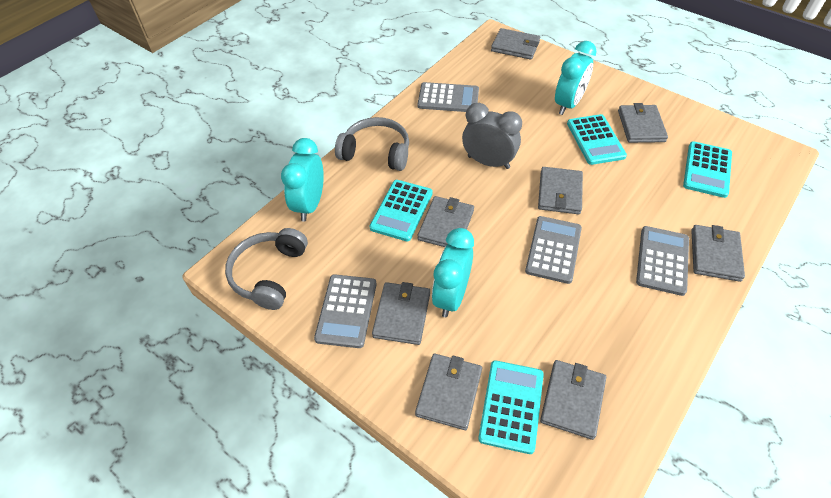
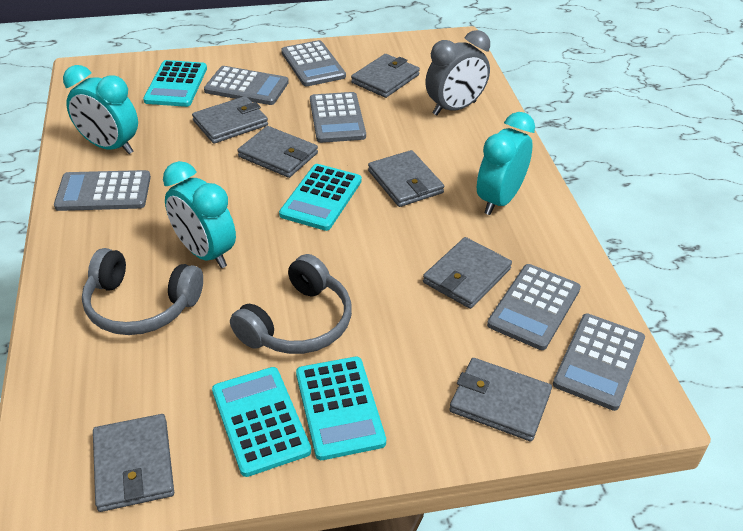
grey calculator: [314,274,377,348] [418,82,479,112] [525,216,582,284] [636,226,689,296] = 4 -> [54,170,151,211] [204,66,289,105] [281,40,346,86] [310,92,366,143] [487,264,581,350] [553,313,645,411] = 6
grey wallet: [372,282,430,345] [415,354,482,430] [417,196,474,247] [491,28,541,60] [538,167,583,214] [540,360,606,440] [618,103,668,143] [691,225,745,282] = 8 -> [93,414,174,512] [192,96,268,144] [238,126,318,178] [351,54,420,98] [368,150,444,207] [423,237,512,309] [449,358,552,441] = 7

